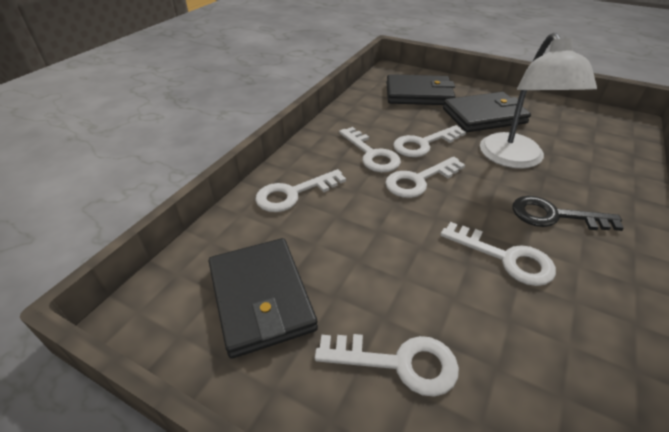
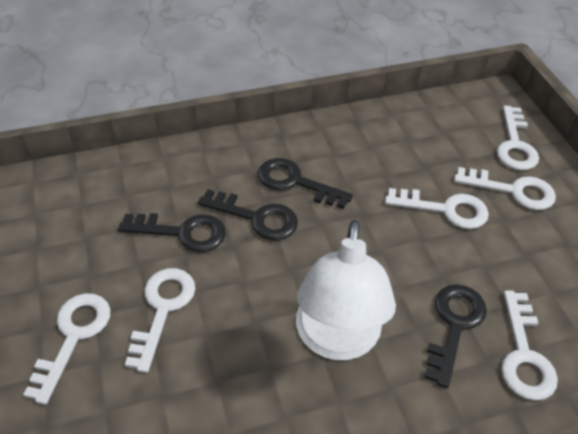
black key: [513,196,624,231] = 1 -> [118,213,226,252] [198,189,298,240] [258,158,353,209] [424,285,487,388] = 4
black wallet: [209,238,318,359] [386,74,455,105] [443,92,531,132] = 3 -> none = 0

